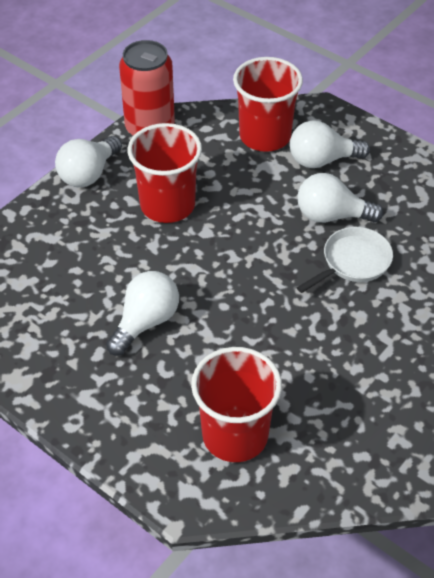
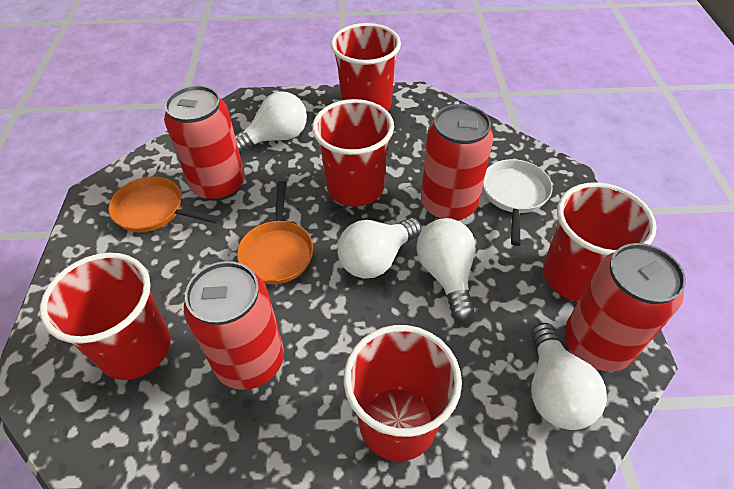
orange pan: none = 0 -> [109,176,220,232] [237,181,313,284] = 2
red can: [119,40,175,136] = 1 -> [164,85,245,201] [184,261,284,390] [421,104,494,221] [565,243,686,372] = 4
red cup: [128,123,202,223] [191,347,282,462] [233,57,303,152] = 3 -> [40,253,171,380] [312,99,394,207] [331,23,401,111] [344,325,462,461] [543,182,657,301] = 5

